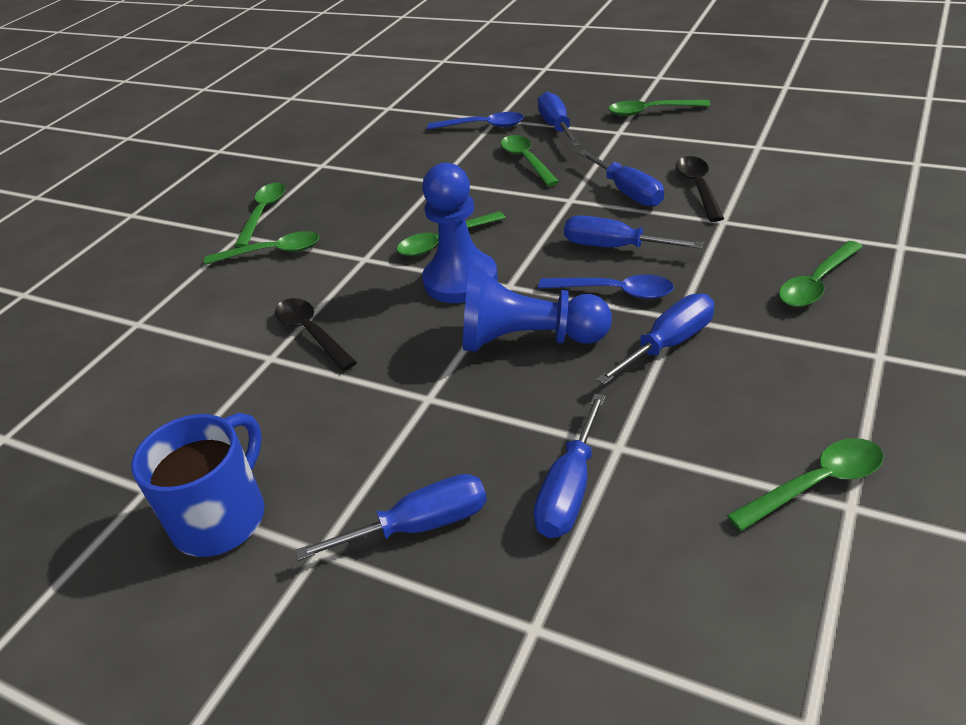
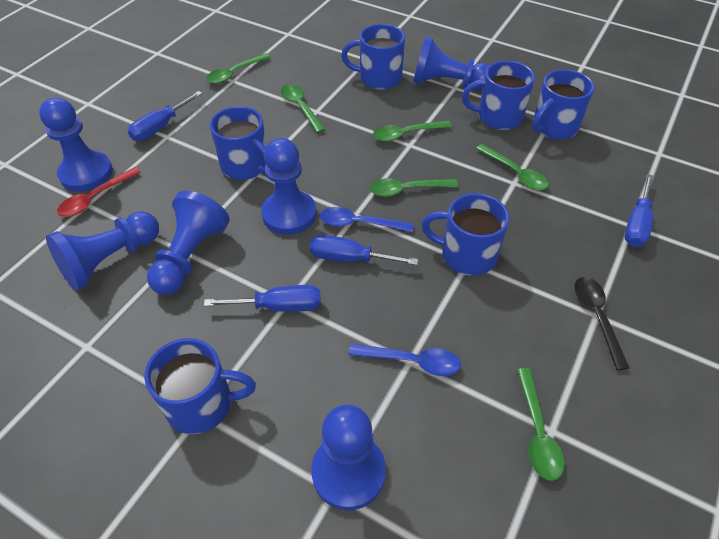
black spoon: [275,298,357,371] [676,156,724,222] = 2 -> [575,277,629,370] = 1
blue mug: [131,413,265,557] = 1 -> [144,338,256,434] [210,106,267,180] [341,24,405,90] [421,193,509,276] [462,61,535,130] [532,69,594,140] = 6
blue pawn: [422,163,498,303] [463,266,612,352] = 2 -> [39,97,113,192] [46,211,159,290] [147,191,230,295] [261,138,316,235] [311,405,386,510] [413,36,489,91] = 6
blue screwdriver: [295,474,487,561] [533,394,606,538] [537,92,581,146] [564,215,704,249] [578,150,664,207] [596,293,714,385] = 6 -> [128,91,202,141] [204,285,321,312] [310,235,418,265] [625,174,654,247] = 4
green spoon: [204,231,320,265] [234,182,285,247] [396,211,506,256] [501,135,559,186] [609,100,710,116] [727,438,884,531] [779,241,863,307] = 7 -> [206,53,271,84] [281,84,326,133] [370,178,458,197] [373,121,452,142] [476,144,549,190] [517,368,565,481] = 6
red spoon: none = 0 -> [57,167,141,217] = 1

